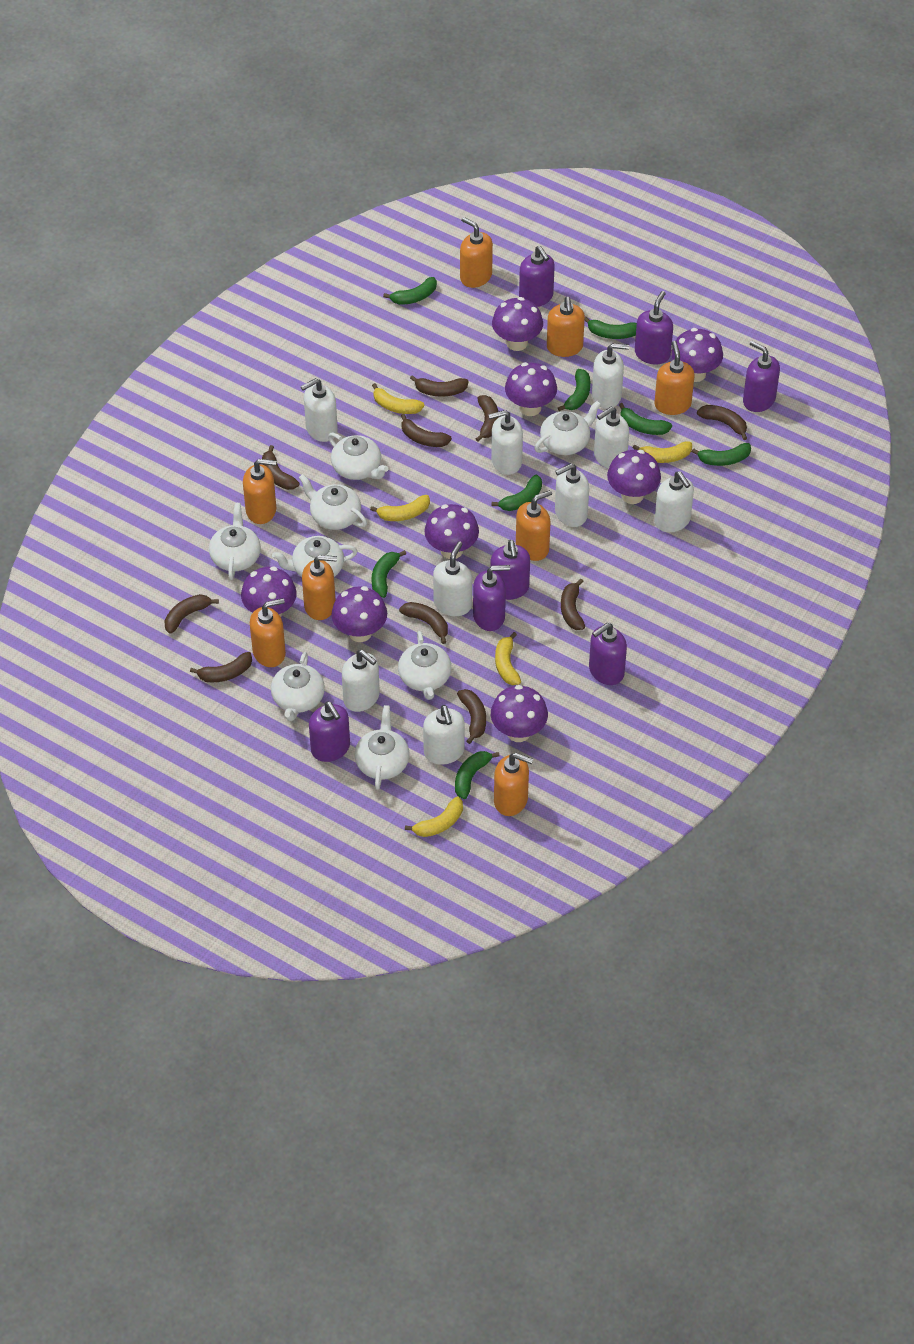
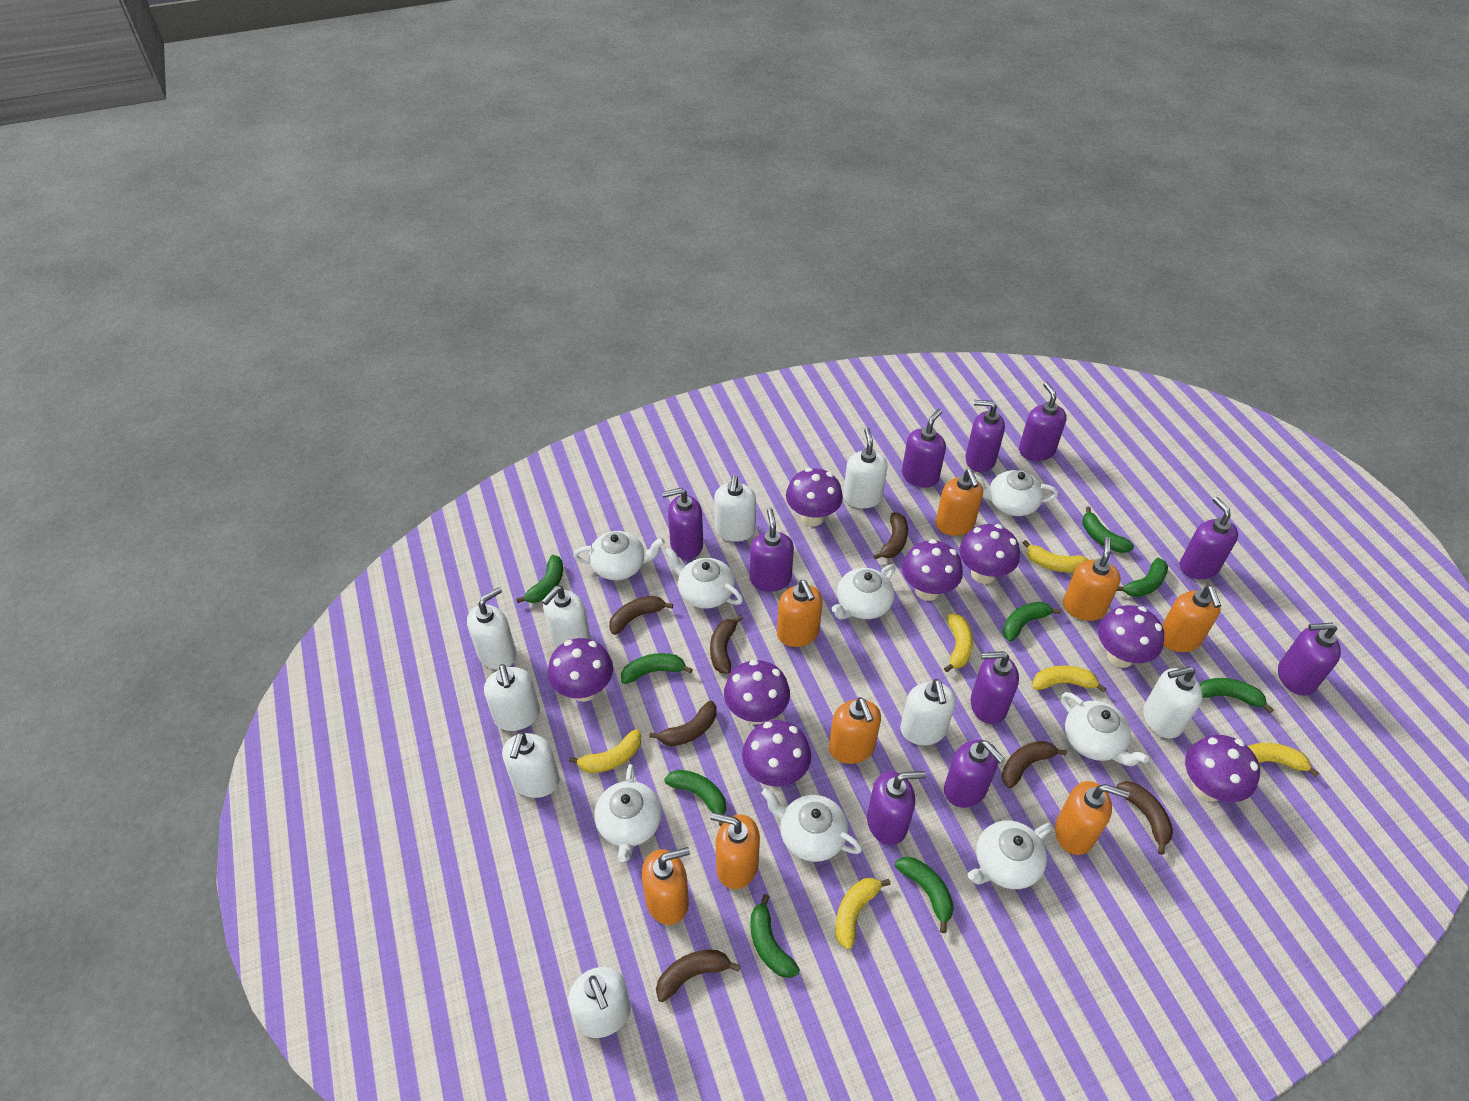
brown banana: [164,594,219,634] [190,652,252,682] [262,445,299,490] [399,602,448,644] [401,414,452,447] [410,375,469,397] [457,689,486,744] [476,395,499,442] [561,579,585,630] [697,405,747,440] = 10 -> [609,596,673,635] [649,700,716,746] [656,950,741,1002] [710,615,743,674] [873,512,908,560] [1002,741,1067,788] [1117,781,1173,855] = 7
green banana: [372,550,406,598] [383,277,437,305] [455,751,500,799] [492,475,542,511] [558,369,590,411] [585,317,637,339] [619,403,672,435] [692,443,751,466] = 8 -> [516,555,563,603] [621,653,693,684] [664,770,726,826] [750,894,800,978] [895,857,954,933] [1003,602,1061,642] [1082,506,1134,553] [1117,558,1168,597] [1199,678,1274,713] = 9
purple soap dispenser: [309,701,350,762] [473,565,510,631] [490,540,530,600] [519,246,555,307] [589,623,627,685] [635,291,673,365] [743,341,780,412] = 7 -> [662,488,703,560] [750,508,794,592] [867,771,926,845] [902,409,946,488] [944,740,1005,808] [965,400,1005,472] [971,651,1019,724] [1019,382,1067,461] [1180,497,1238,579] [1278,623,1341,696] = 10
yellow banana: [370,495,430,521] [372,383,424,414] [405,797,463,837] [495,632,521,685] [633,441,692,463] = 5 -> [569,729,642,773] [835,878,891,949] [944,614,973,672] [1023,540,1088,572] [1032,665,1107,693] [1248,743,1319,777] = 6

